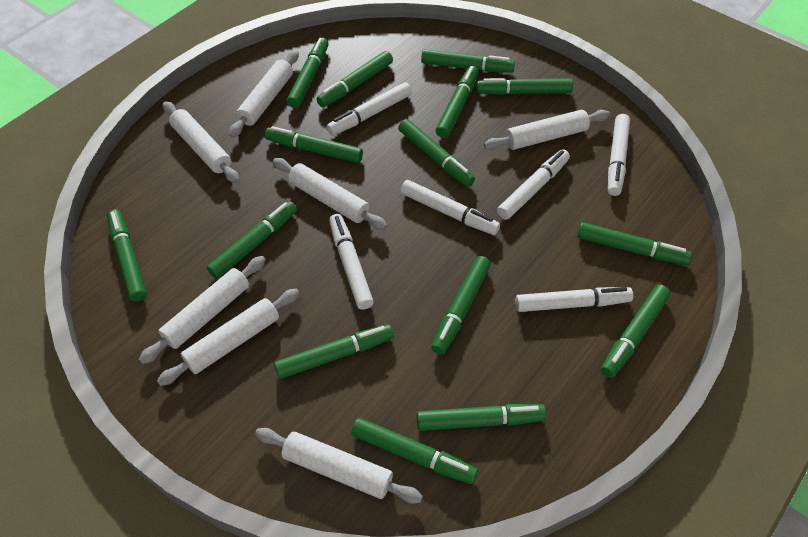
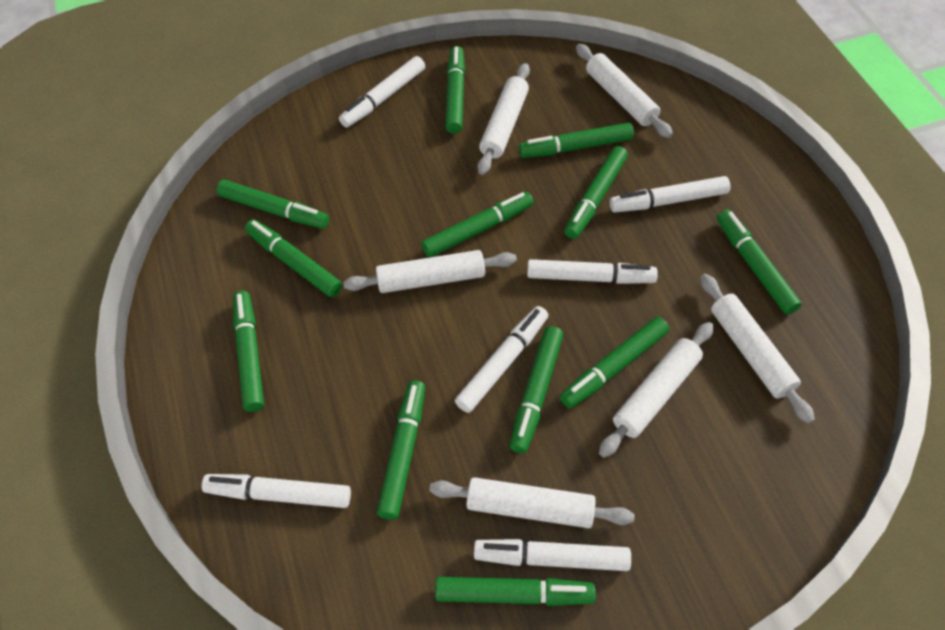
green marker: [107,209,147,302] [207,201,297,279] [265,126,363,163] [274,324,394,379] [287,38,329,108] [316,51,393,107] [351,418,478,484] [398,119,475,187] [417,404,546,431] [421,49,515,73] [431,256,491,355] [436,66,479,138] [476,78,573,95] [577,222,692,265] [601,285,671,378] = 15 -> [217,179,329,229] [233,291,264,412] [245,219,342,297] [377,380,425,520] [421,192,534,258] [435,577,596,606] [445,46,465,134] [510,326,563,453] [519,123,634,158] [560,317,669,409] [564,146,628,239] [717,209,802,315] = 12
white rolling pin: [139,256,266,364] [157,289,300,386] [163,101,239,183] [229,50,299,138] [255,428,423,504] [273,158,387,230] [484,110,610,150] = 7 -> [343,250,517,293] [429,477,635,528] [477,63,530,175] [576,44,673,138] [599,322,714,458] [700,274,815,424] = 6

